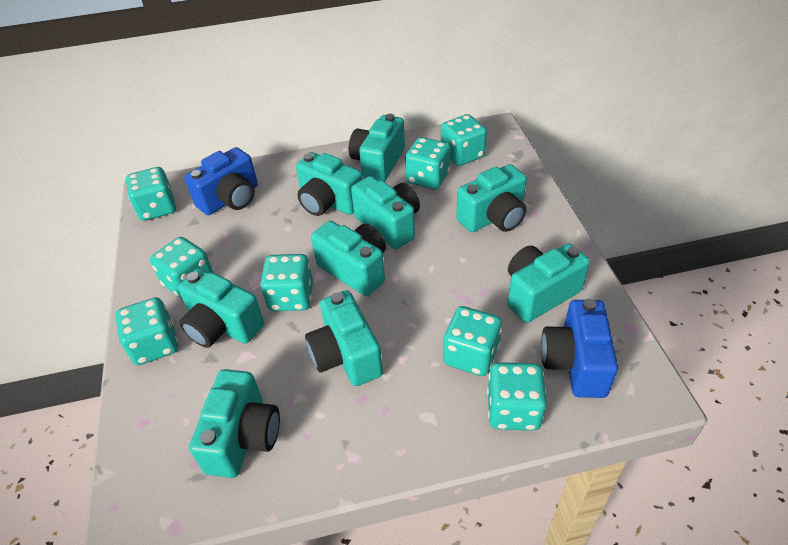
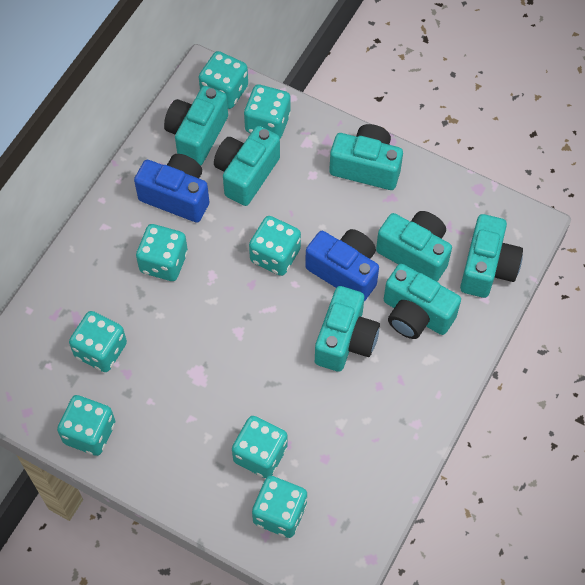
turquoise camera: [178,268,264,348] [189,369,280,478] [296,152,362,216] [305,290,383,386] [311,221,386,296] [349,114,405,182] [351,176,420,249] [456,164,527,232] [508,244,590,323] = 9 -> [164,86,228,166] [214,126,280,206] [315,286,380,372] [329,124,403,190] [376,211,452,282] [384,264,461,339] [460,214,523,298] = 7

